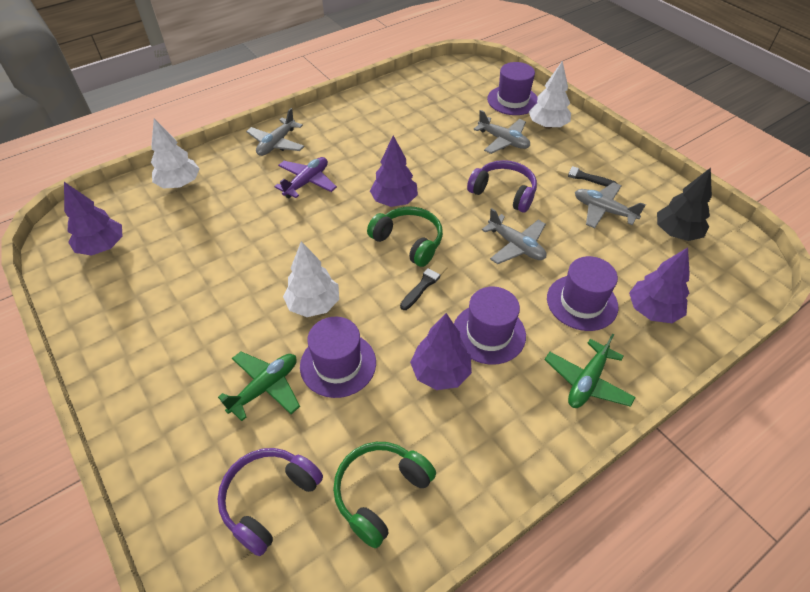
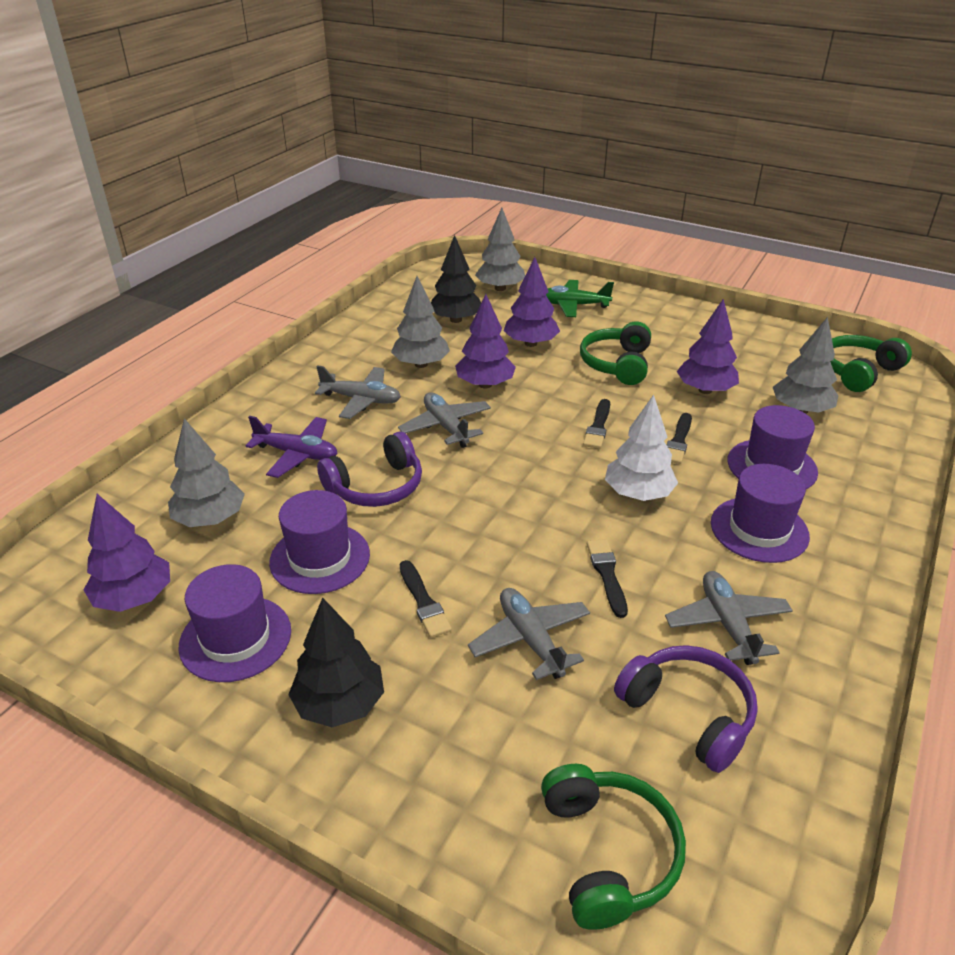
black brush: [400,261,448,310] [556,164,616,187] = 2 -> [400,560,452,638] [583,399,610,449] [587,539,628,618] [667,413,692,464] = 4
black tree: [657,168,712,241] = 1 -> [288,597,384,727] [431,235,481,323] = 2
green headphones: [333,442,436,548] [367,207,443,267] = 2 -> [541,764,686,930] [580,321,651,385] [830,335,912,392] = 3
green plane: [218,352,300,421] [545,334,636,408] = 2 -> [546,280,614,317] = 1
grey tree: none = 0 -> [168,418,245,527] [391,276,450,368] [475,208,525,291] [773,317,838,414] = 4
white tree: [151,119,200,189] [283,241,339,317] [529,61,571,129] = 3 -> [605,395,678,501] = 1

